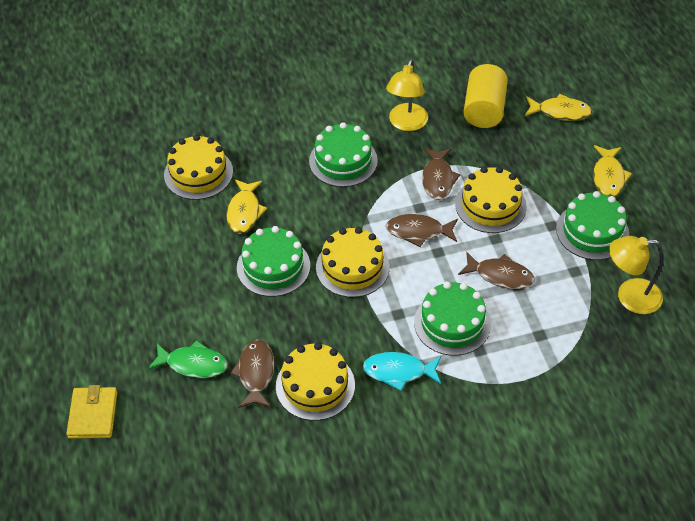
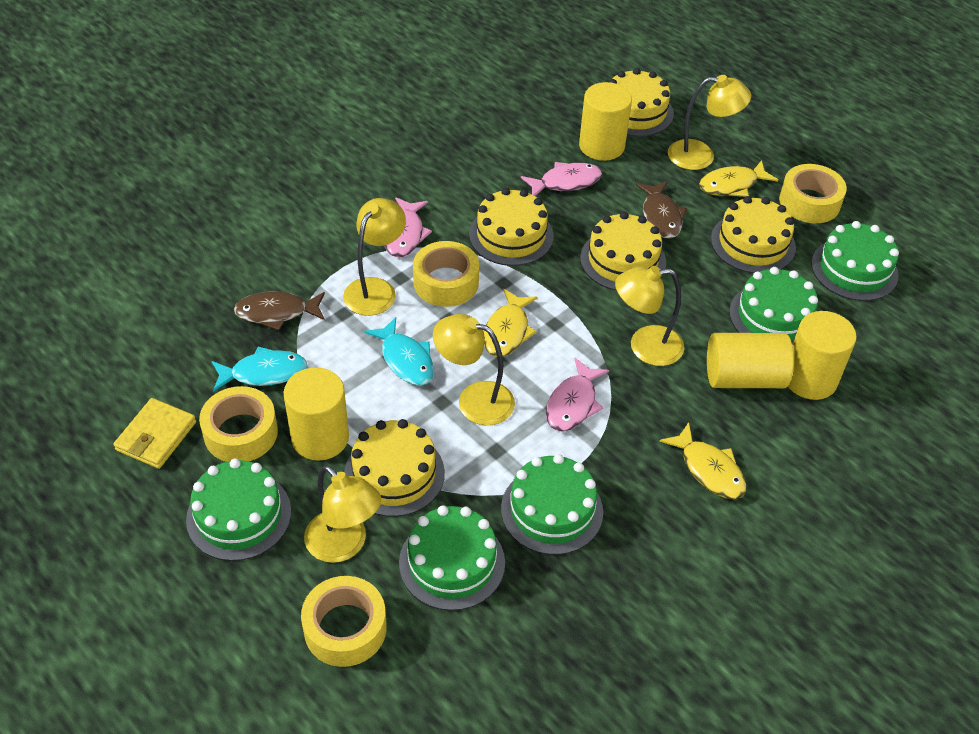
brown fish: [230,339,274,408] [386,214,458,247] [422,148,460,200] [458,252,534,289] = 4 -> [234,292,325,331] [636,181,687,239] = 2
green cake: [237,226,310,297] [309,122,378,187] [414,282,491,356] [556,191,629,260] = 4 -> [186,459,291,561] [399,505,505,611] [501,454,603,555] [729,267,818,344] [811,221,899,301] = 5
green fish: [148,340,228,378] = 1 -> none = 0
pink fish: none = 0 -> [384,197,432,257] [521,162,602,196] [546,358,609,432] = 3
turquoise fish: [363,352,441,391] = 1 -> [212,346,307,392] [364,317,434,386] = 2
yellow cake: [164,135,233,200] [276,342,355,421] [316,227,389,297] [455,167,527,233] = 4 -> [344,419,445,517] [469,188,554,266] [580,212,666,291] [609,68,674,137] [711,196,796,273] = 5
yellow cylinder: [463,64,508,128] = 1 -> [284,368,349,461] [579,82,632,161] [707,333,794,388] [788,311,857,400] = 4
yellow lamp: [386,59,428,131] [609,236,663,314] = 2 -> [304,465,381,563] [343,198,406,316] [433,314,515,425] [615,266,684,366] [668,75,751,170] = 5
yellow tape: none = 0 -> [199,386,278,462] [301,576,387,667] [413,241,479,307] [779,164,847,223] = 4

